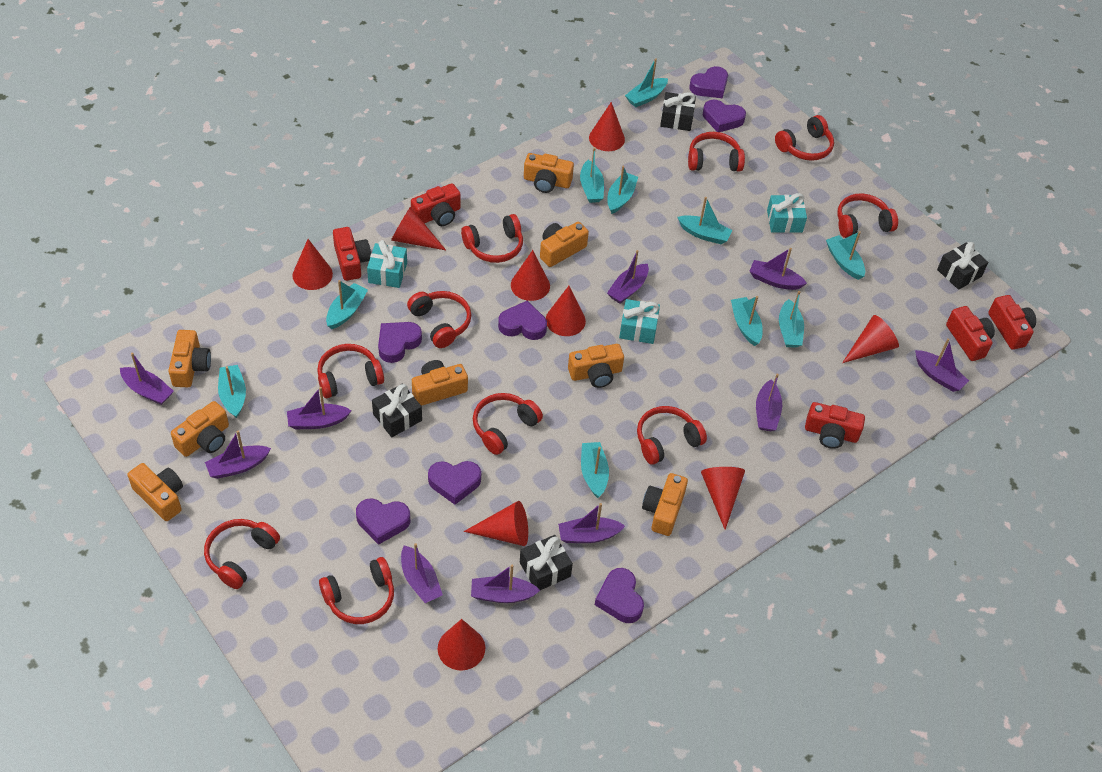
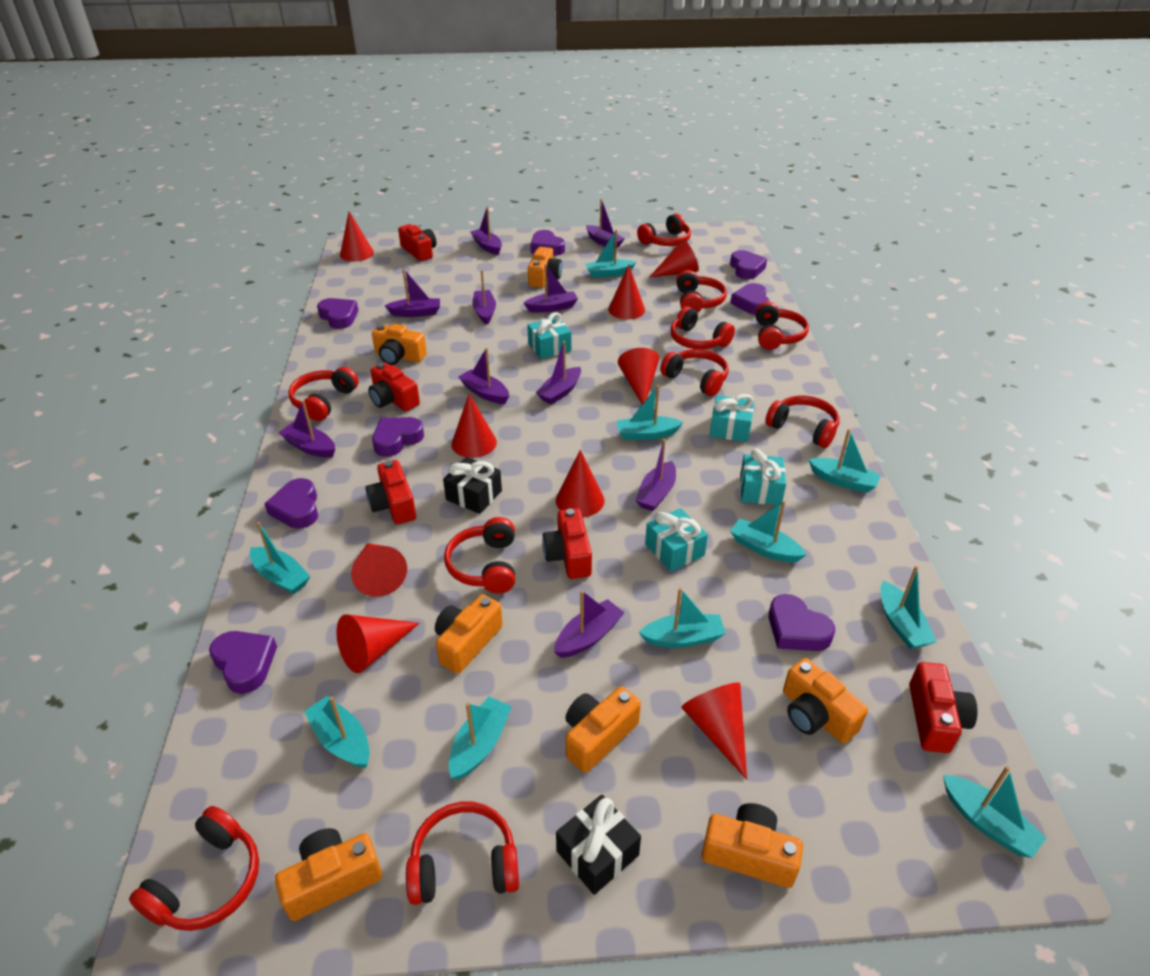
black gift: [372,384,422,437] [520,535,573,590] [660,92,696,131] [937,242,988,290] = 4 -> [443,457,502,514] [556,795,641,895] = 2
orange camera: [127,463,183,521] [168,330,211,387] [171,401,229,457] [412,360,468,406] [524,153,574,193] [540,222,589,267] [568,344,624,388] [642,473,688,536] = 8 -> [275,828,382,921] [372,324,427,365] [435,594,503,674] [528,247,562,288] [565,686,641,773] [701,803,803,888] [783,658,868,743] = 7
purple heart: [356,499,410,545] [378,322,422,363] [428,461,481,505] [498,301,547,340] [595,568,644,623] [689,66,728,98] [703,99,746,132] = 7 -> [209,631,277,694] [264,478,318,529] [317,298,358,329] [372,417,424,457] [530,230,565,256] [730,250,767,279] [730,283,769,315] [769,594,835,651] = 8
turquoise gift: [367,240,407,288] [619,299,660,344] [767,193,807,233] = 3 -> [527,312,571,359] [645,508,708,572] [709,394,755,442] [740,449,786,505] = 4

